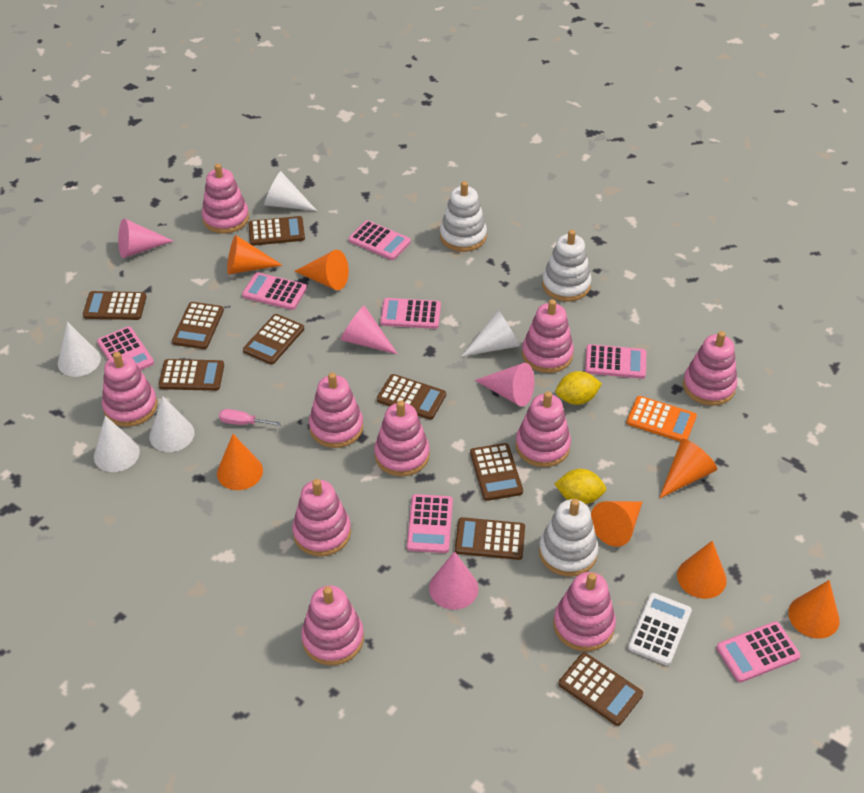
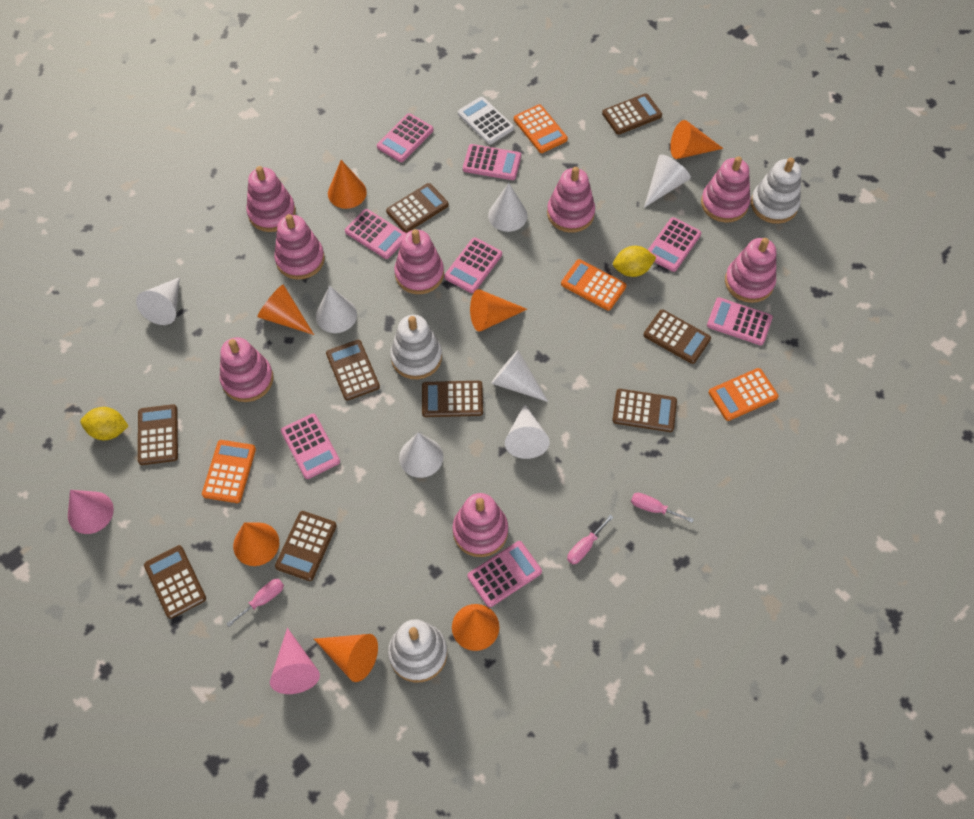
orange calculator: [627,396,697,441] = 1 -> [202,440,256,503] [514,104,568,153] [561,259,626,310] [709,368,778,421] = 4
pink calculator: [97,326,154,370] [242,272,307,310] [349,220,411,260] [380,298,441,329] [407,494,453,553] [585,344,646,379] [716,621,801,683] = 7 -> [281,414,340,479] [345,209,406,259] [377,113,433,162] [444,238,502,293] [463,144,521,180] [468,541,542,607] [648,217,701,272] [707,297,773,345] = 8
pink cone: [118,218,173,258] [340,306,398,354] [429,551,478,610] [475,363,534,407] = 4 -> [68,490,114,534] [270,628,320,694] = 2
pink screwdriver: [219,409,281,426] = 1 -> [226,579,284,627] [567,515,614,564] [631,493,694,523] = 3
pink stacking toy: [102,352,157,427] [202,164,249,234] [292,479,351,556] [301,585,364,665] [309,372,363,448] [374,400,430,476] [515,391,571,467] [522,299,574,373] [553,572,616,652] [683,331,737,406] = 10 -> [220,337,274,402] [246,166,296,232] [274,214,325,280] [394,229,444,294] [452,493,508,557] [547,167,595,233] [701,156,750,223] [725,238,776,303] = 8
white cone: [58,322,101,377] [94,416,140,472] [149,396,195,452] [264,171,317,211] [461,310,520,357] = 5 -> [136,277,180,325] [316,285,357,333] [399,432,443,478] [488,183,528,232] [491,350,548,402] [505,404,550,459] [644,154,691,208] = 7

